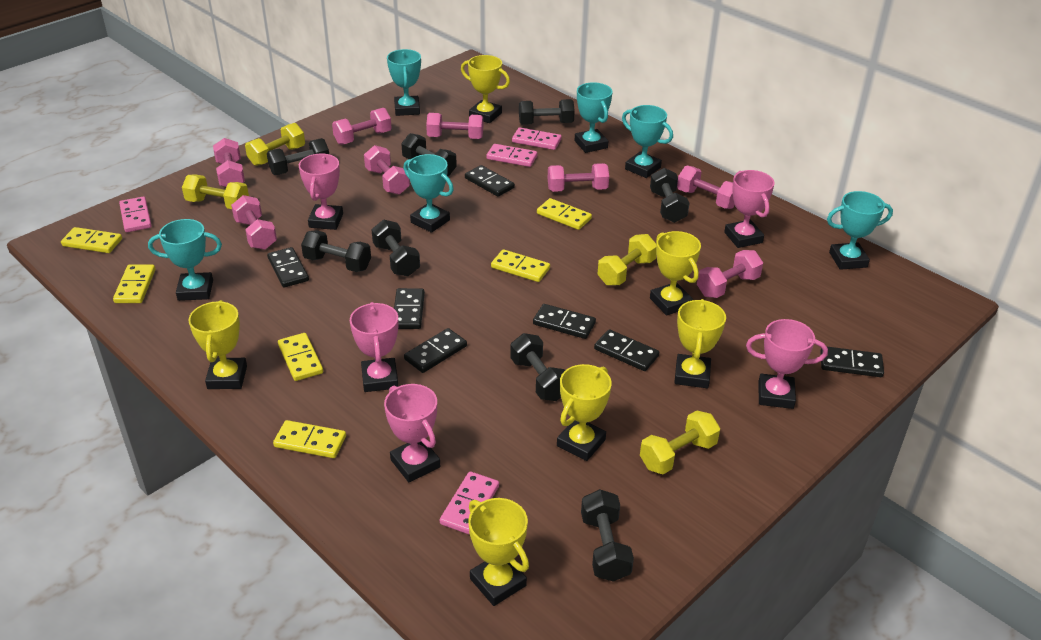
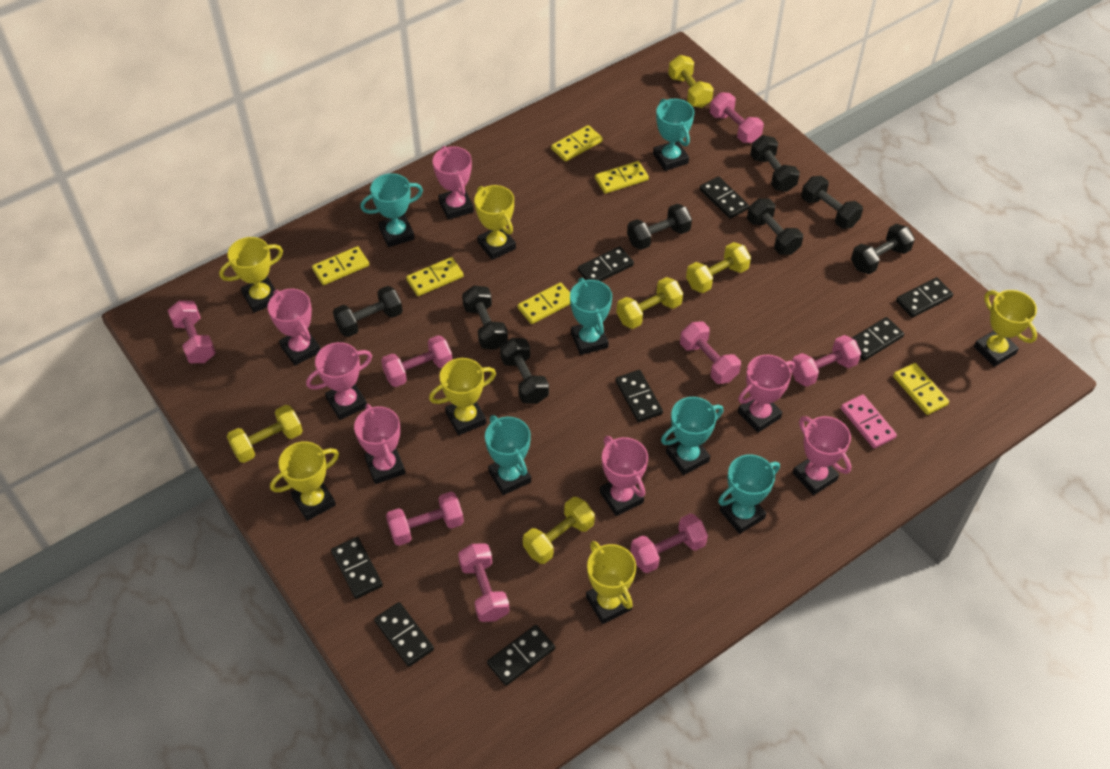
black domino: [267,247,309,287] [394,288,425,329] [404,328,467,373] [465,165,515,197] [533,304,596,339] [594,329,659,371] [820,346,884,377] = 7 -> [331,537,383,599] [374,602,434,667] [487,625,555,686] [578,246,634,282] [616,370,663,422] [700,176,749,219] [852,317,904,361] [896,277,953,318] = 8
pink domino: [119,197,152,232] [440,471,499,535] [486,144,537,167] [512,128,562,150] = 4 -> [841,395,897,448] = 1
pink trophy: [299,154,343,230] [350,302,398,392] [384,384,440,482] [724,170,775,248] [746,319,828,409] = 5 -> [268,289,321,366] [306,342,372,420] [354,404,405,484] [433,146,474,220] [600,436,648,516] [738,355,795,433] [793,416,851,495] = 7
yellow dumbbell: [182,174,249,209] [245,123,305,166] [597,234,657,286] [640,410,720,474] = 4 -> [227,405,303,463] [523,497,595,564] [617,277,683,329] [668,55,714,108] [686,242,751,293] = 5

